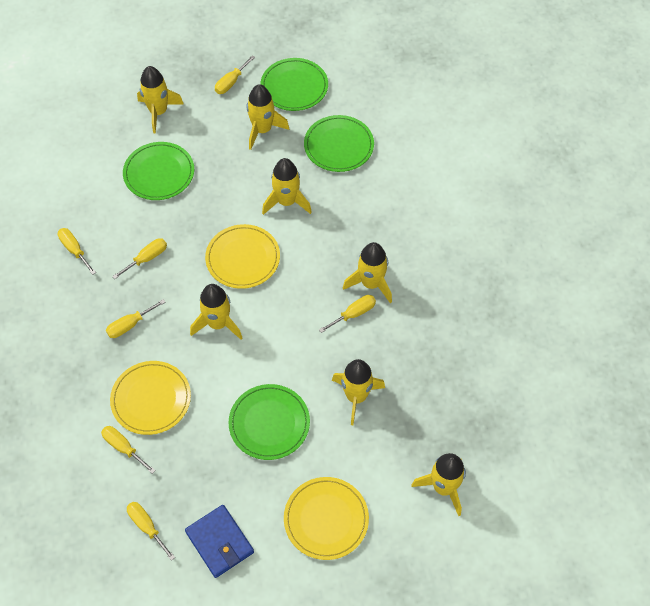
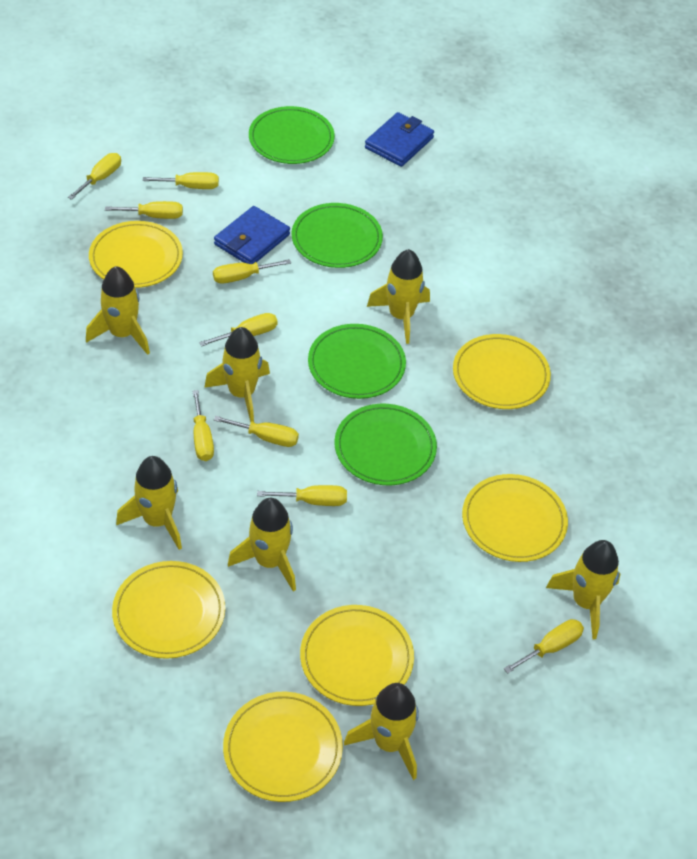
blue wallet: [185,505,254,578] = 1 -> [214,206,290,264] [365,112,434,167] = 2
yellow plate: [110,361,191,435] [205,224,280,289] [284,477,369,560] = 3 -> [89,221,183,288] [112,561,225,659] [223,692,343,802] [300,605,414,706] [453,334,551,409] [462,474,568,562] = 6
yellow screwdriver: [58,228,96,275] [101,426,156,474] [106,299,165,338] [112,238,167,279] [127,502,175,561] [215,55,255,94] [319,295,376,333] = 7 -> [68,153,121,200] [105,201,183,219] [142,172,219,189] [192,390,214,461] [199,313,278,347] [213,259,291,284] [214,416,299,447] [257,485,347,506] [504,619,584,674] = 9

